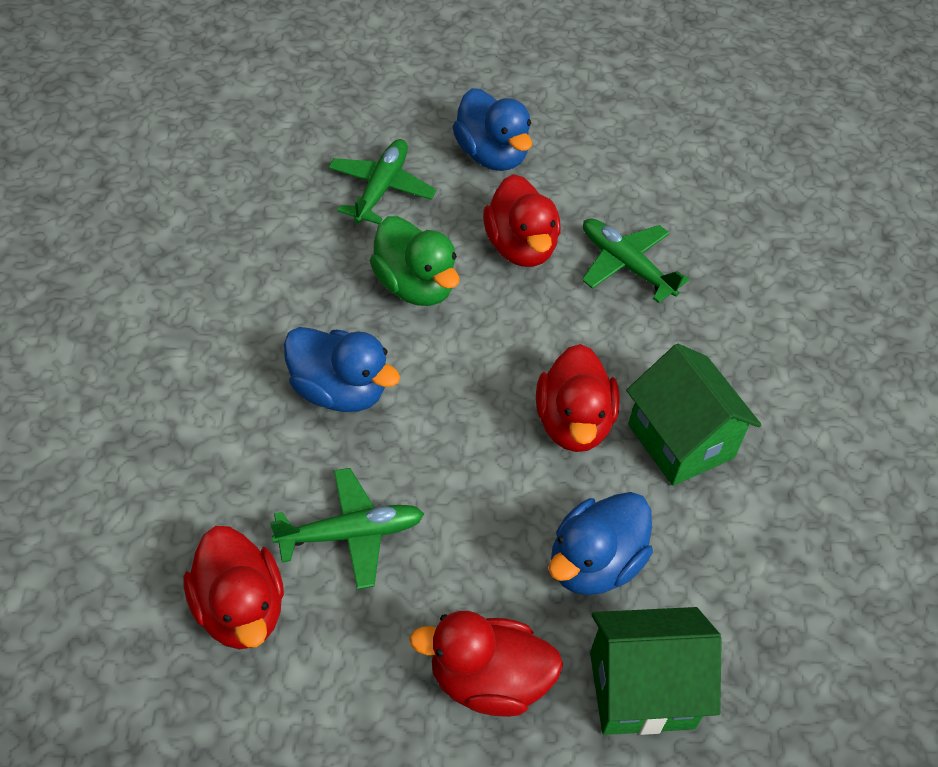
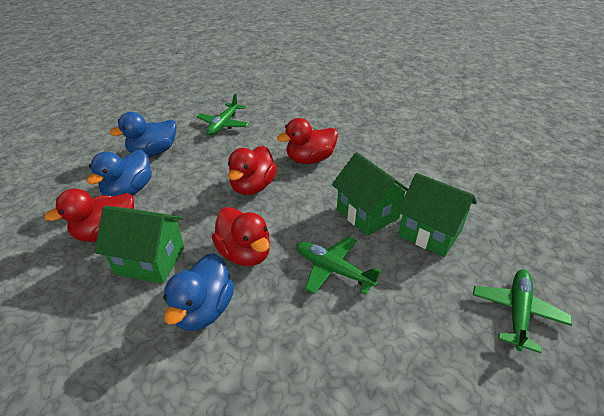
green duck: [370,216,460,306] = 1 -> none = 0
green house: [590,607,722,735] [626,344,761,486] = 2 -> [95,206,184,284] [332,152,408,236] [398,173,477,257] = 3

